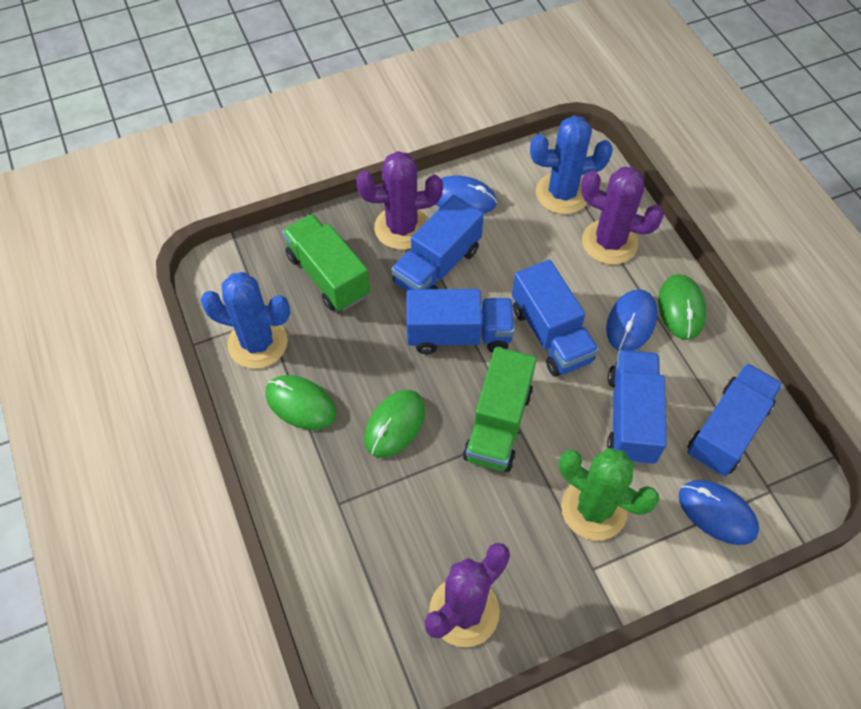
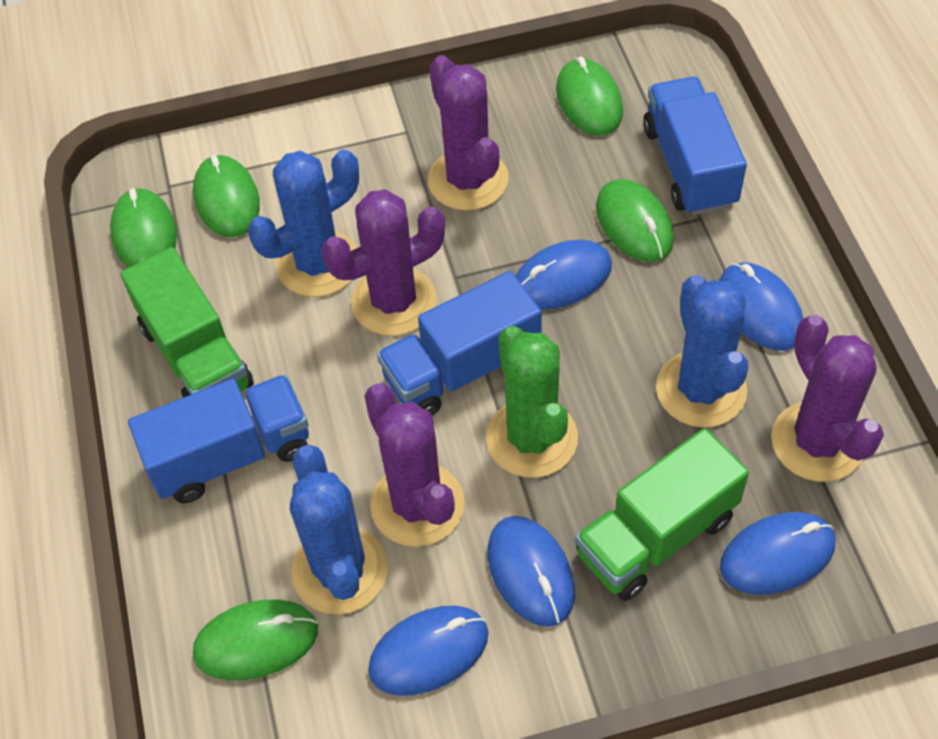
blue cactus: [200,272,290,369] [530,116,613,214] = 2 -> [248,149,359,297] [290,445,388,614] [656,275,748,428] = 3
blue mouse: [435,176,497,214] [606,289,658,351] [679,480,759,545] = 3 -> [368,606,489,696] [488,516,575,627] [516,240,612,310] [719,262,803,351] [720,512,835,595] = 5
blue truck: [391,195,484,291] [407,289,515,354] [512,260,599,377] [607,350,667,465] [687,363,783,476] = 5 -> [128,375,309,503] [377,271,542,416] [643,77,747,216] = 3
green mouse: [266,375,336,430] [364,390,425,458] [658,274,706,340] = 3 -> [110,188,177,268] [193,155,260,237] [193,599,318,681] [556,57,623,136] [596,179,674,262] = 5
purple cactus: [356,151,443,250] [425,543,510,647] [581,167,664,265] = 3 -> [321,189,445,336] [364,383,465,547] [428,55,509,211] [771,315,884,482] = 4

